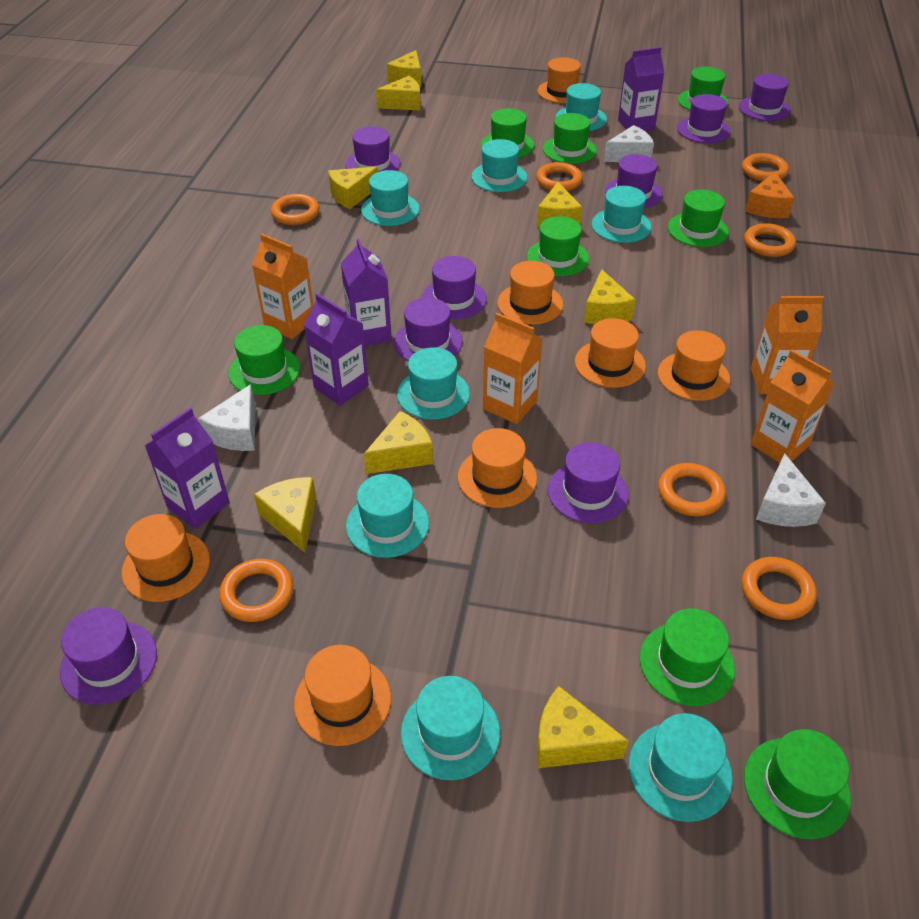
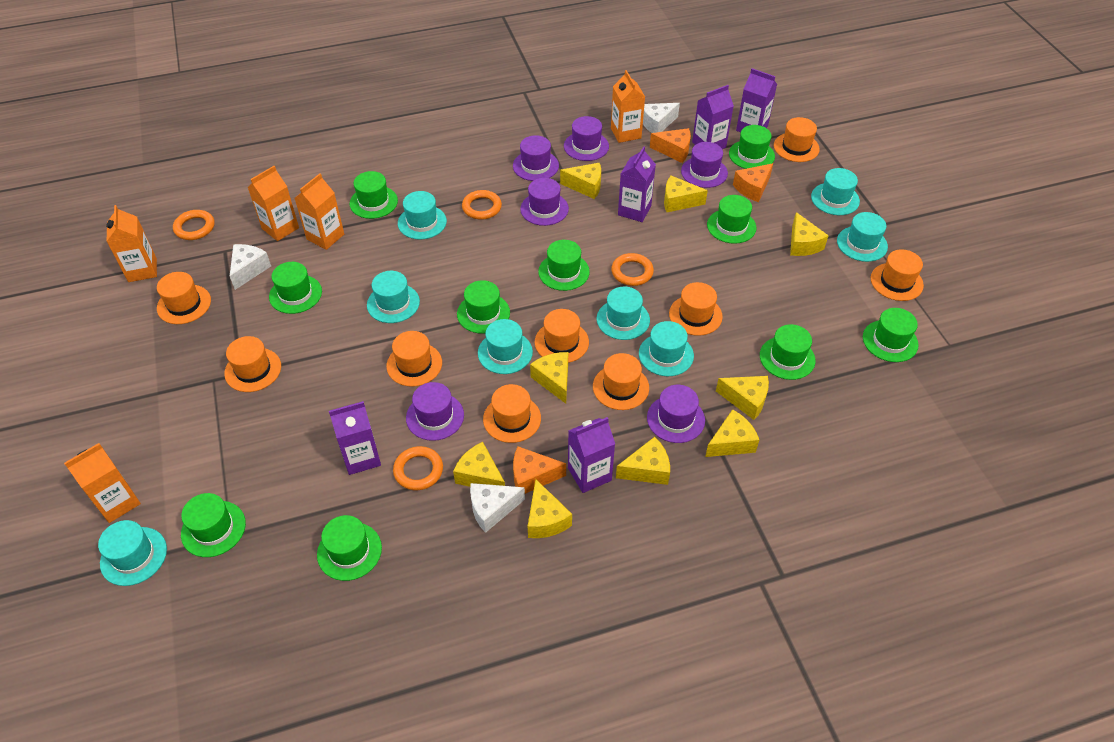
green hat: [228,325,300,395] [481,108,534,158] [527,216,589,276] [543,113,597,164] [640,608,735,706] [668,190,729,247] [678,67,729,110] [744,729,851,839] = 8 -> [181,493,246,557] [269,262,322,314] [317,515,382,581] [350,171,398,219] [457,280,510,334] [538,240,590,291] [707,195,756,244] [729,125,775,169] [760,324,816,380] [863,308,919,362] = 10
orange carton: [252,233,314,339] [483,313,542,424] [751,296,824,394] [751,349,834,463] = 4 -> [64,443,141,523] [106,205,157,282] [248,166,299,241] [295,173,344,250] [611,70,645,143] = 5
orange cheese: [745,172,795,218] = 1 -> [513,446,566,494] [650,128,691,163] [733,163,773,202] = 3
orange hat: [122,514,210,602] [294,645,391,746] [458,428,537,508] [497,261,563,325] [538,57,581,103] [575,318,646,388] [658,330,730,401] = 7 -> [157,272,211,324] [224,336,281,392] [386,331,442,387] [483,384,541,443] [535,309,589,363] [593,353,649,410] [669,282,723,336] [774,117,820,162] [871,249,924,301] = 9
orange ring: [219,559,293,622] [271,194,320,225] [536,162,583,191] [658,463,726,516] [742,153,789,181] [742,557,817,620] [744,223,796,257] = 7 -> [173,210,215,240] [393,446,443,490] [462,190,502,220] [611,253,654,286] = 4
purple carton: [145,408,230,529] [304,293,369,406] [341,238,392,346] [618,47,665,131] = 4 -> [329,401,381,475] [568,417,615,493] [618,146,656,222] [692,85,734,149] [736,68,777,132] = 5
purple hat: [60,607,157,705] [345,127,400,172] [394,298,463,361] [421,256,487,319] [548,442,629,523] [605,154,663,208] [677,94,730,143] [739,74,791,121] = 8 -> [406,382,464,441] [513,135,559,181] [520,178,569,226] [564,116,609,161] [647,385,705,443] [681,142,728,188] = 6
yellow cheese: [254,477,316,553] [328,167,378,209] [364,411,433,474] [376,76,421,111] [387,50,421,87] [537,182,582,227] [537,686,629,768] [584,269,636,324] = 8 -> [453,442,505,487] [528,479,572,538] [530,352,568,404] [560,163,601,199] [616,437,670,485] [664,176,708,212] [705,409,759,457] [716,376,769,420] [790,212,829,256] = 9

